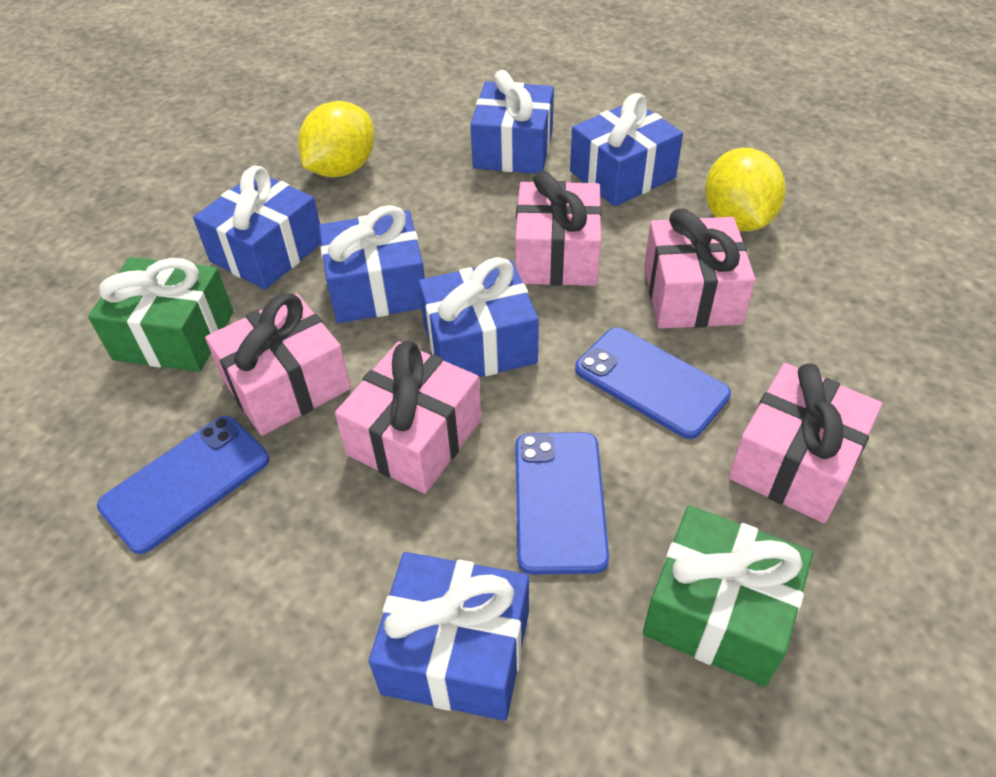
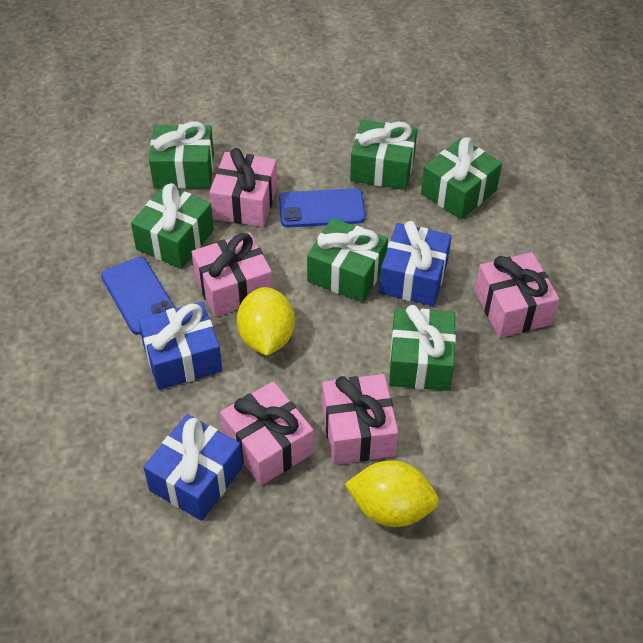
blue gift: [193,166,321,290] [319,205,425,323] [369,552,529,721] [418,257,539,377] [470,70,554,174] [570,93,683,207] = 6 -> [138,302,222,390] [143,414,243,521] [379,221,452,306] = 3
blue phone: [97,416,269,554] [515,432,609,575] [575,327,731,439] = 3 -> [101,257,176,335] [279,188,366,227] = 2
green gift: [88,257,234,372] [643,505,813,687] = 2 -> [131,183,214,269] [149,121,214,189] [307,218,388,302] [350,120,417,190] [389,305,456,391] [421,137,502,219] = 6

